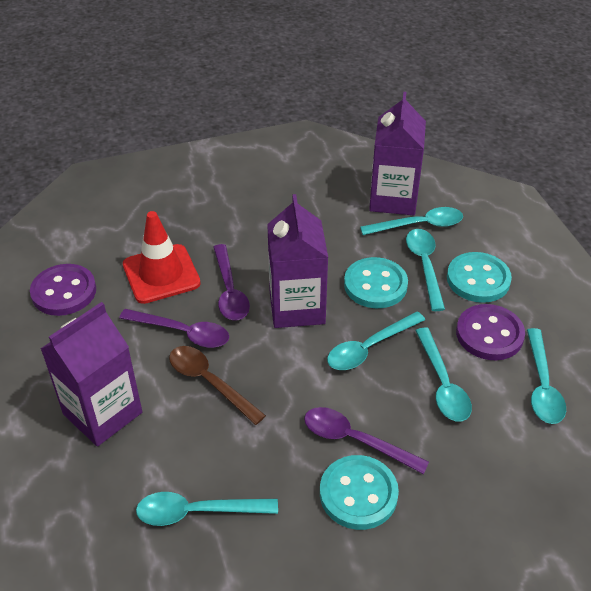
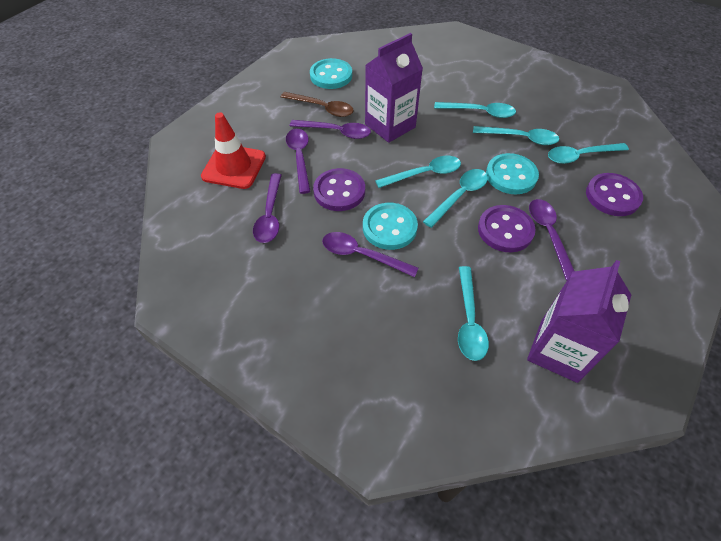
purple button: [30,264,96,316] [456,304,525,360] = 2 -> [313,168,365,211] [478,205,536,252] [586,173,643,216] = 3
purple carton: [41,302,142,446] [267,194,328,328] [369,92,426,215] = 3 -> [365,33,423,143] [527,260,631,383] = 2
purple spoon: [119,309,229,348] [213,244,250,320] [304,407,429,474] = 3 -> [253,173,282,243] [286,129,311,194] [290,120,371,139] [322,232,419,277] [529,199,574,281] = 5

